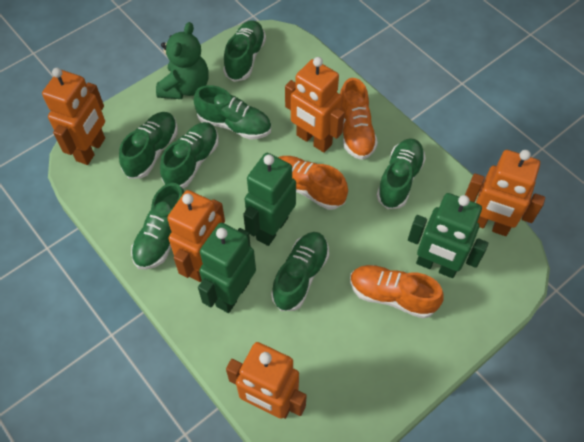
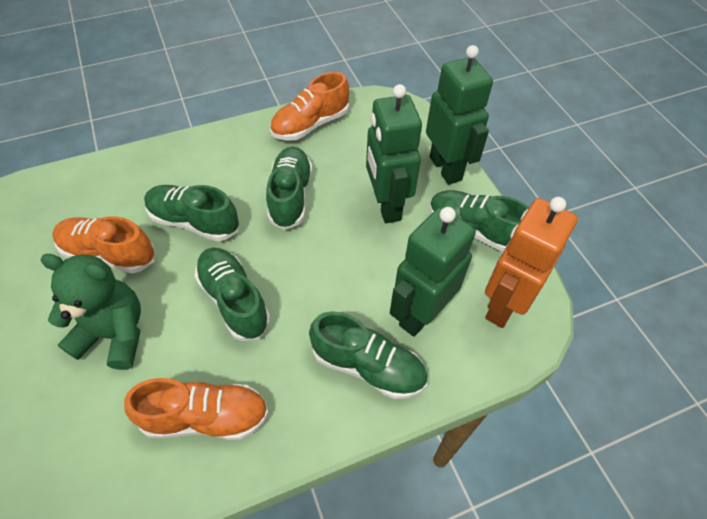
green shoe: [119,112,178,179] [131,183,185,270] [160,122,219,188] [194,85,271,140] [223,20,266,82] [271,232,329,311] [376,138,426,209] = 7 -> [144,185,239,241] [194,248,271,341] [266,147,313,230] [309,311,427,399] [429,190,529,251] = 5
orange robot: [42,68,105,165] [167,190,225,282] [226,342,307,419] [285,57,345,153] [465,150,545,236] = 5 -> [485,197,578,328] = 1

